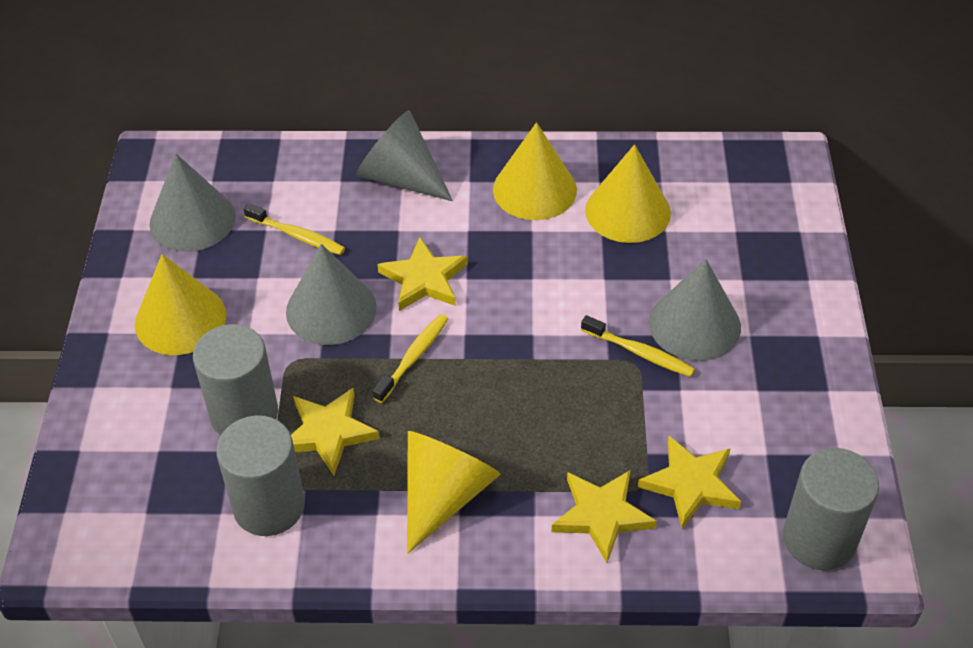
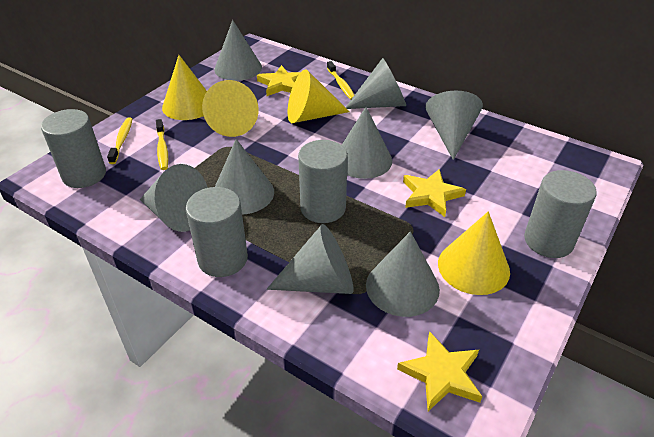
grey cone: [149,153,236,252] [286,244,377,345] [356,110,453,201] [649,259,741,361] = 4 -> [140,164,208,232] [214,20,262,81] [215,139,274,214] [267,224,354,294] [342,107,392,179] [345,58,406,109] [366,231,440,317] [425,90,483,160] = 8
grey cylinder: [193,324,278,435] [216,415,305,536] [783,448,879,570] = 3 -> [41,109,106,188] [186,187,248,277] [298,140,348,223] [524,170,597,258] = 4
yellow star: [291,388,380,475] [377,237,468,311] [552,470,657,563] [638,436,741,529] = 4 -> [257,65,300,96] [397,331,483,411] [403,169,466,217] = 3

